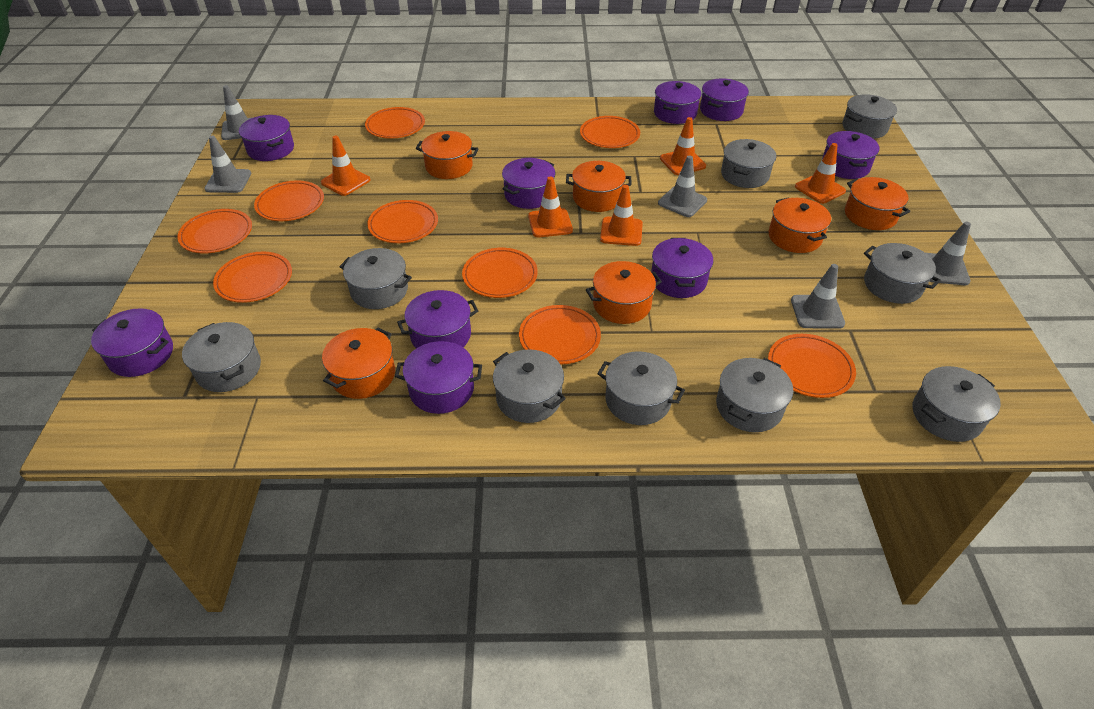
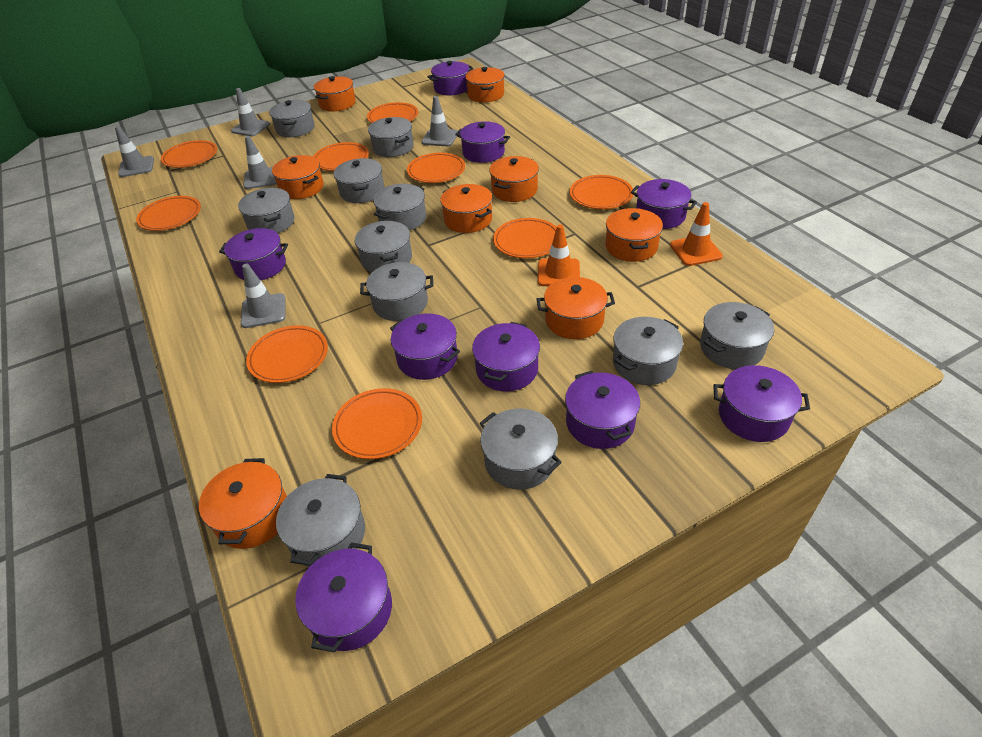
grey pot: [182,322,261,392] [339,248,412,309] [493,349,566,423] [597,351,685,425] [716,358,793,432] [721,139,776,188] [842,94,897,139] [864,243,941,304] [913,366,1001,442] = 9 -> [238,188,294,233] [269,100,315,137] [276,474,365,567] [334,158,384,203] [355,221,412,272] [360,262,434,321] [368,117,414,157] [373,184,426,231] [480,408,562,490] [613,317,683,385] [700,302,774,369] = 11
orange pot: [322,328,395,399] [416,131,479,179] [566,161,631,212] [586,261,662,324] [769,197,831,253] [845,177,910,230] = 6 -> [199,458,287,549] [272,155,324,199] [314,76,356,112] [440,184,492,233] [465,67,505,102] [489,156,539,202] [536,277,615,339] [605,208,663,262] = 8
orange traffic cone: [321,136,370,196] [528,176,573,237] [600,185,643,246] [660,117,706,175] [795,143,846,204] = 5 -> [538,224,580,286] [670,202,723,266] = 2

